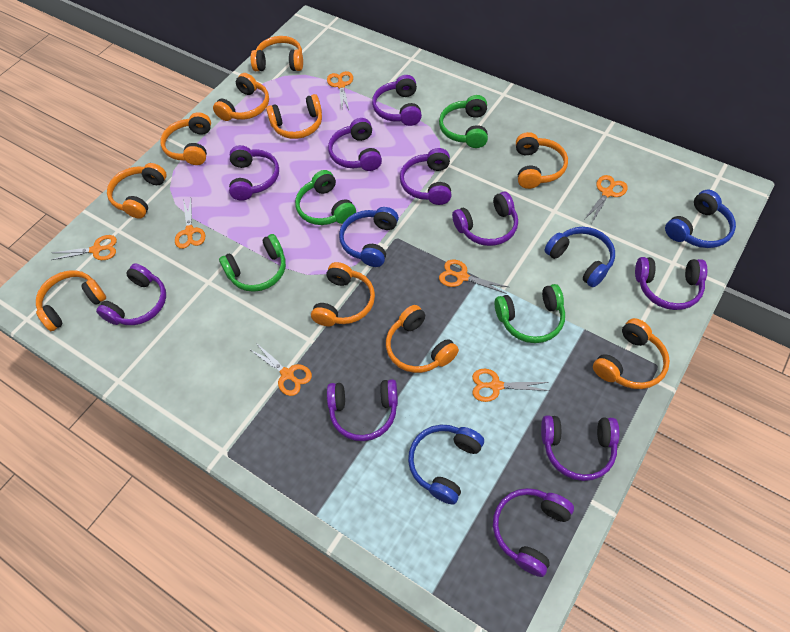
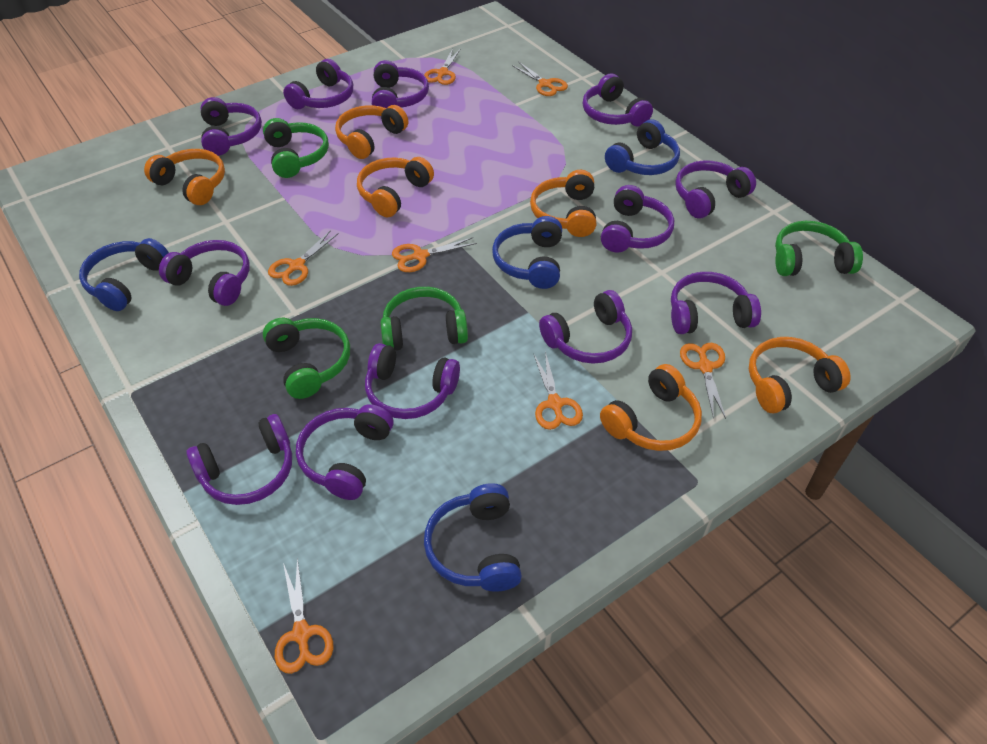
orange headphones: [36,270,106,331] [107,163,167,219] [160,112,211,165] [213,73,269,121] [251,36,303,71] [266,94,322,139] [311,262,375,326] [386,305,459,373] [516,132,568,189] [593,318,670,389] = 10 -> [144,149,225,205] [335,105,408,159] [357,157,434,217] [530,170,596,237] [600,364,702,451] [749,337,851,413] = 6
purple headphones: [96,263,166,325] [229,145,279,201] [327,379,398,441] [328,118,382,171] [372,75,422,126] [400,148,451,205] [452,191,518,246] [493,488,574,577] [541,416,620,481] [635,257,707,310] = 10 -> [159,240,250,306] [186,414,292,505] [201,97,262,156] [283,59,353,109] [296,404,393,500] [365,343,460,419] [372,60,429,108] [539,290,632,364] [583,74,653,127] [601,185,674,253] [671,272,761,334] [675,160,756,218] = 12

